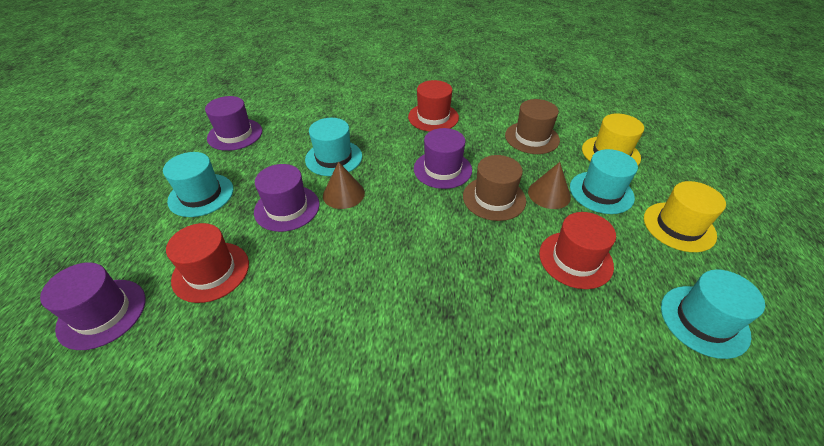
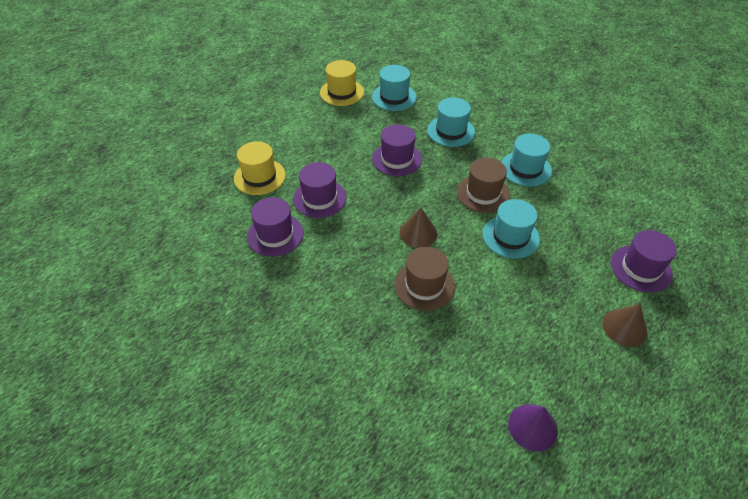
purple cone: none = 0 -> [508,404,558,452] = 1
red hat: [166,223,249,303] [408,80,459,132] [539,212,616,289] = 3 -> none = 0

